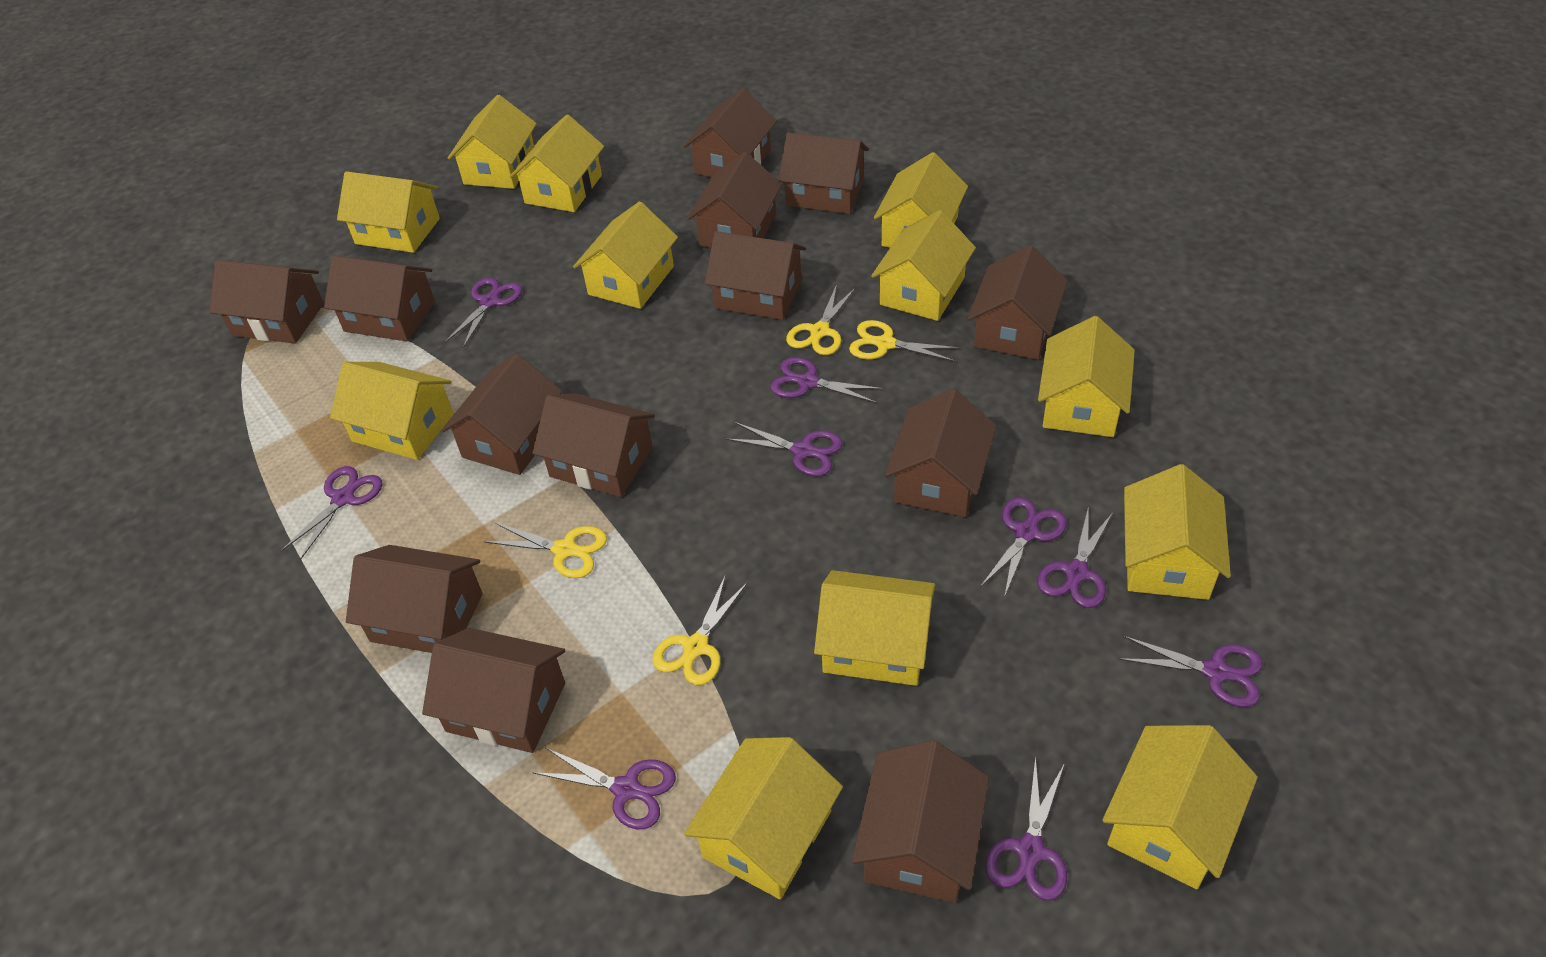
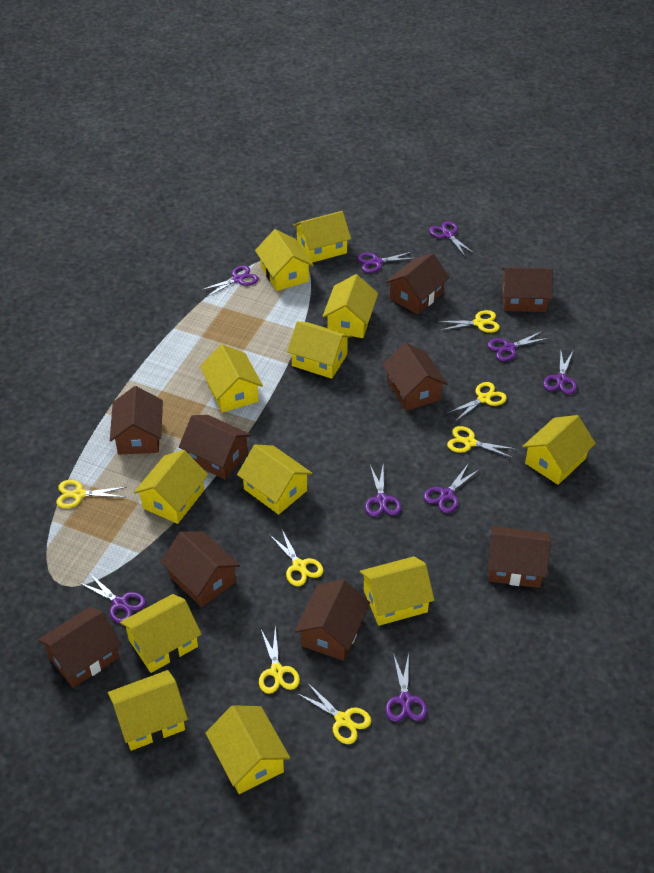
brown house: [209,260,324,343] [324,256,435,341] [346,545,483,653] [422,628,565,753] [442,353,562,475] [533,393,655,497] [684,88,777,178] [687,152,782,248] [705,231,806,320] [778,132,869,214] [852,740,989,903] [885,389,997,517] [968,245,1068,360] = 13 -> [38,607,122,688] [110,386,163,455] [160,531,240,607] [179,415,252,479] [294,579,370,661] [382,343,448,411] [386,253,450,314] [487,526,551,588] [501,267,553,312] = 9
yellow scissors: [484,522,607,578] [652,575,748,685] [786,284,856,355] [849,320,960,362] = 4 -> [56,480,126,508] [259,626,300,694] [270,528,324,586] [296,682,371,744] [437,310,500,333] [446,382,507,421] [447,426,516,458] = 7

